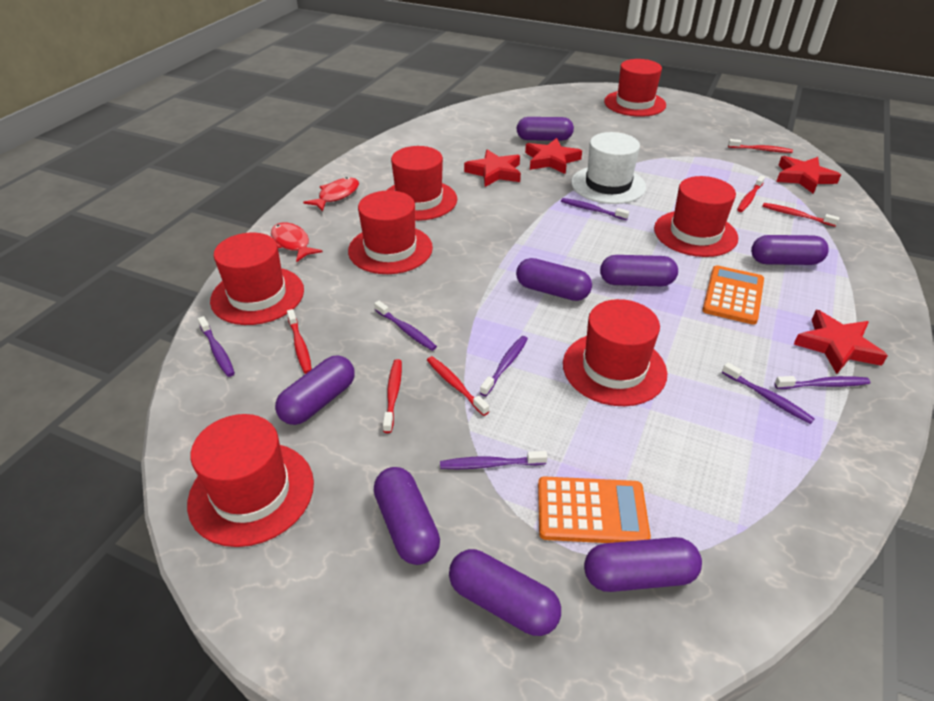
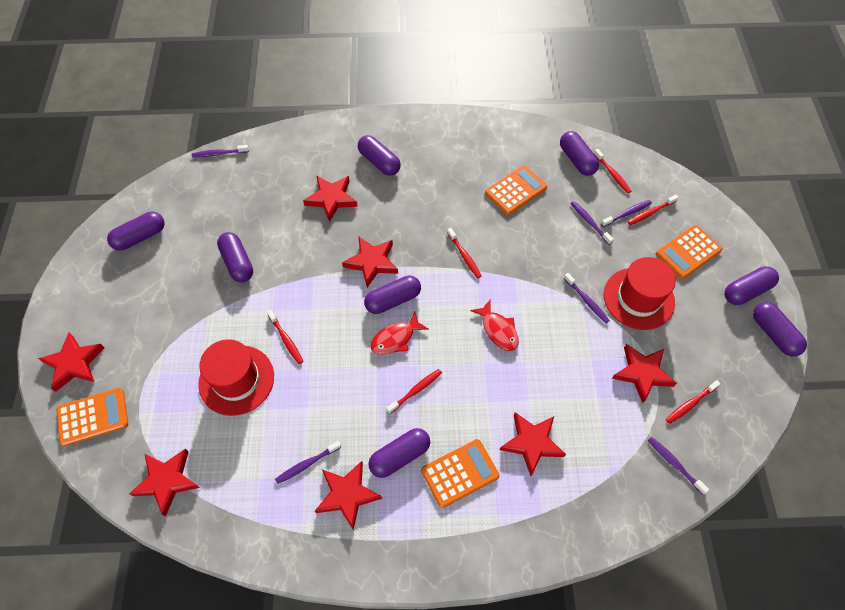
orange calculator: [538,476,651,543] [702,265,764,325] = 2 -> [56,388,128,446] [421,439,499,508] [485,165,547,215] [656,225,722,279] = 4
purple toothbrush: [198,316,235,377] [374,301,437,351] [440,451,547,469] [480,336,528,396] [561,198,629,220] [722,362,815,424] [774,376,870,389] = 7 -> [192,145,249,157] [275,441,341,484] [564,273,610,323] [570,201,614,245] [601,200,652,227] [648,437,709,494] = 6
red hat: [187,414,314,547] [210,233,304,325] [348,190,433,274] [386,146,457,221] [563,299,667,406] [604,59,666,117] [654,176,738,257] = 7 -> [198,339,274,416] [604,257,676,330] = 2
red star: [464,149,521,187] [525,138,582,174] [776,156,841,194] [794,310,888,374] = 4 -> [38,332,104,392] [129,449,200,517] [303,176,358,222] [315,461,382,530] [342,237,398,288] [500,412,566,476] [612,344,677,403] = 7
white hat: [571,132,646,204] = 1 -> none = 0

